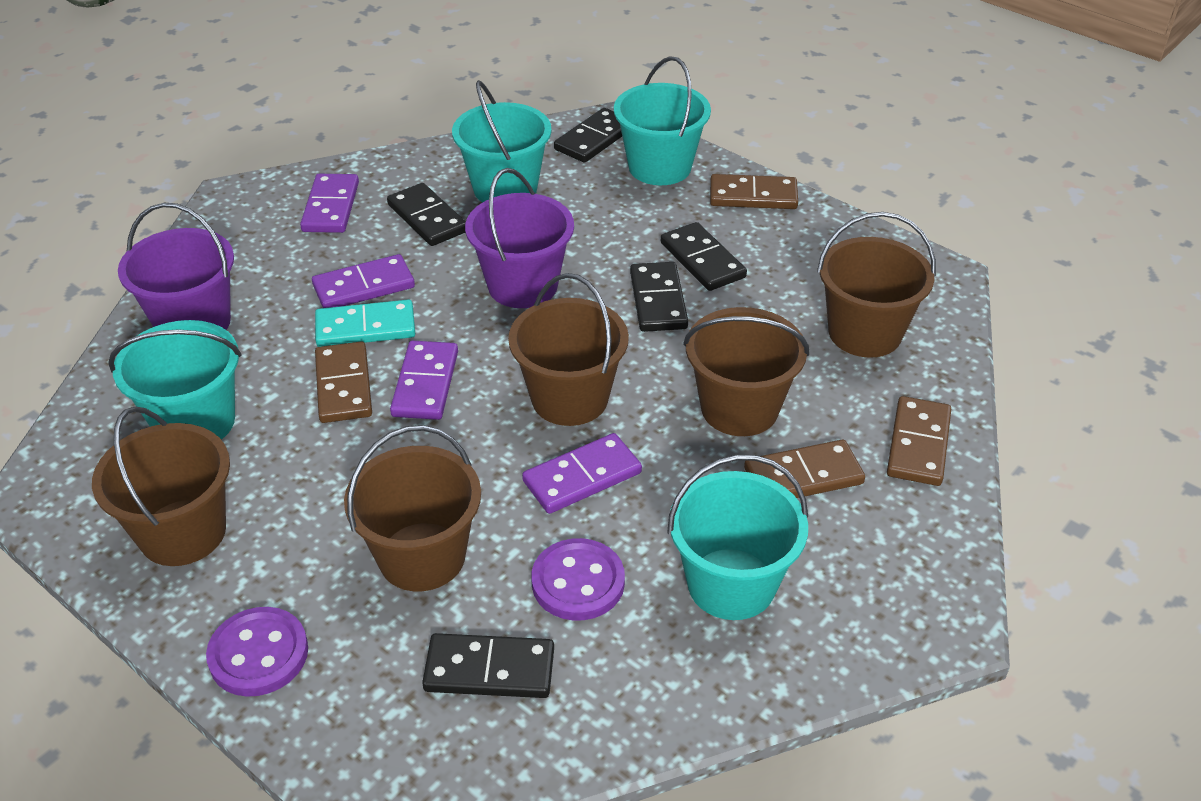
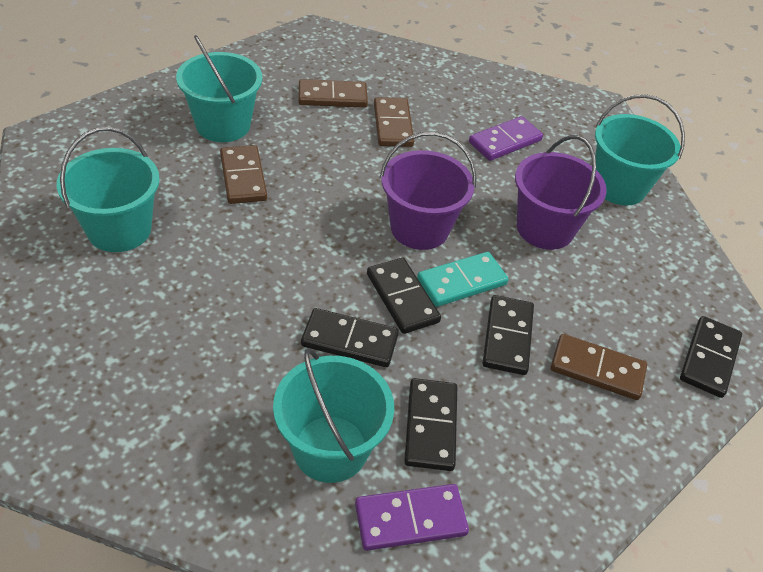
brown bucket: [92,406,230,566] [344,425,481,591] [508,273,629,426] [683,307,809,436] [817,212,936,358] = 5 -> none = 0
purple button: [206,607,308,697] [531,538,625,621] = 2 -> none = 0
purple domino: [300,174,359,233] [312,254,415,308] [390,341,458,420] [522,433,642,514] = 4 -> [355,484,469,551] [469,116,543,161] = 2

